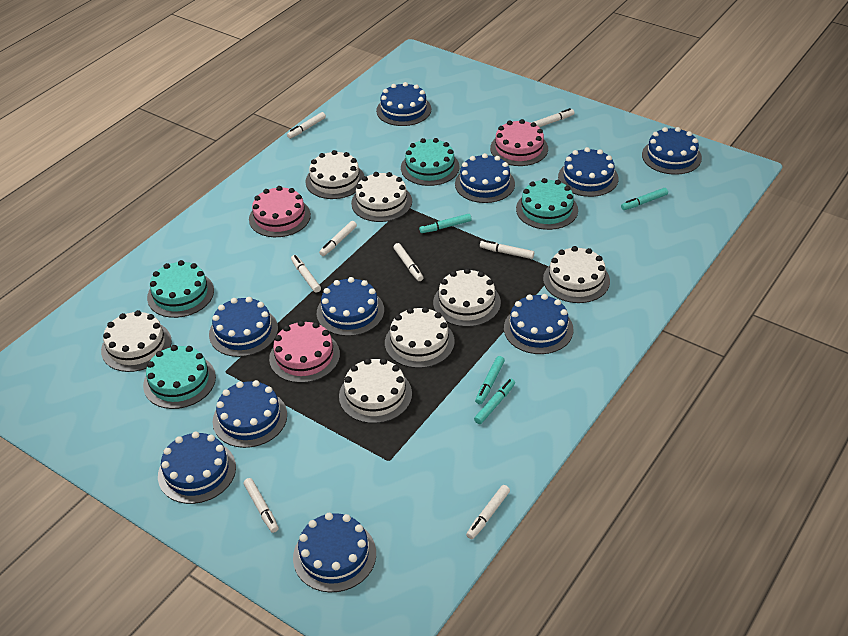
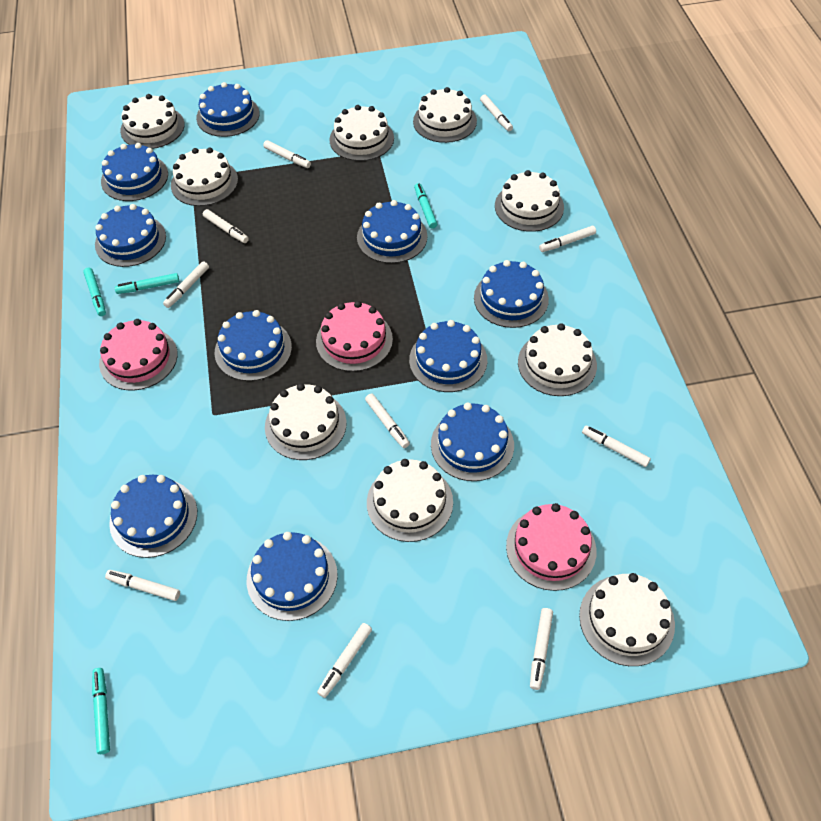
turquoise cake: [143,345,216,409] [147,260,214,318] [401,138,460,186] [516,178,578,230] = 4 -> none = 0
white cake: [101,310,172,372] [305,150,364,199] [339,358,412,423] [351,172,412,222] [385,307,455,368] [433,268,501,327] [543,246,610,303] = 7 -> [120,94,185,149] [171,147,238,206] [265,383,347,460] [329,105,394,161] [367,459,453,542] [413,87,477,143] [495,170,564,232] [518,323,597,396] [579,573,675,666] = 9
white marker: [244,478,279,533] [287,112,326,139] [291,255,321,293] [319,221,357,256] [393,243,423,281] [466,485,510,539] [480,240,534,259] [534,108,574,127] = 8 -> [105,570,180,601] [163,261,209,308] [203,209,249,243] [263,140,311,168] [317,623,372,698] [365,394,410,448] [480,95,513,131] [530,608,553,690] [539,226,596,252] [582,426,651,467] = 10

